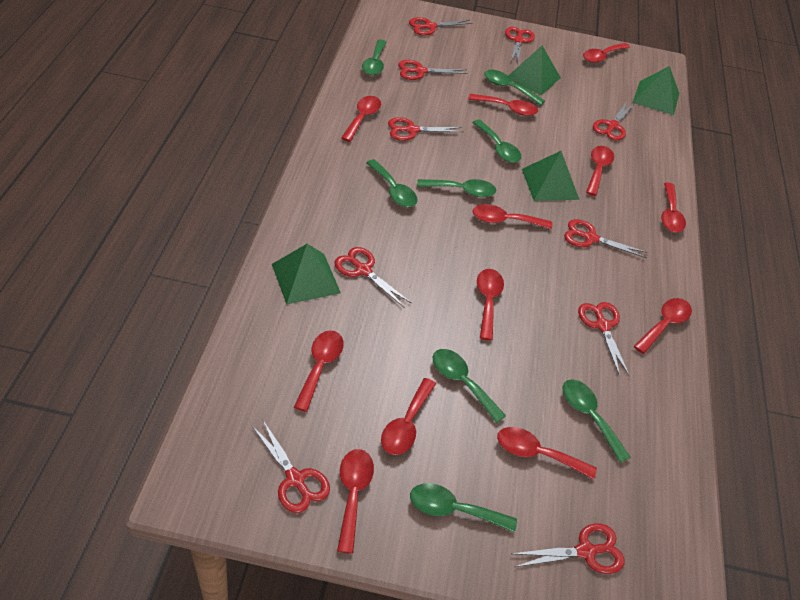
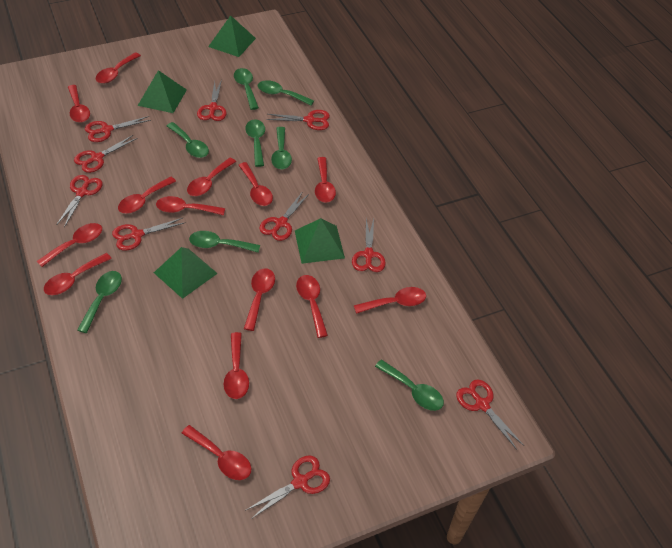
red spoon: [294,330,344,412] [337,449,374,554] [341,96,381,142] [381,378,436,455] [468,94,538,116] [473,204,552,229] [477,269,504,340] [497,427,597,479] [583,43,630,63] [586,146,614,196] [634,298,692,354] [661,183,686,232] = 12 -> [37,223,102,267] [44,253,112,295] [68,85,90,122] [96,52,141,84] [118,177,176,214] [156,196,225,215] [182,425,251,480] [187,158,236,196] [224,332,249,399] [239,162,273,206] [244,269,275,331] [296,275,328,338] [315,157,336,203] [354,287,426,314] = 14

